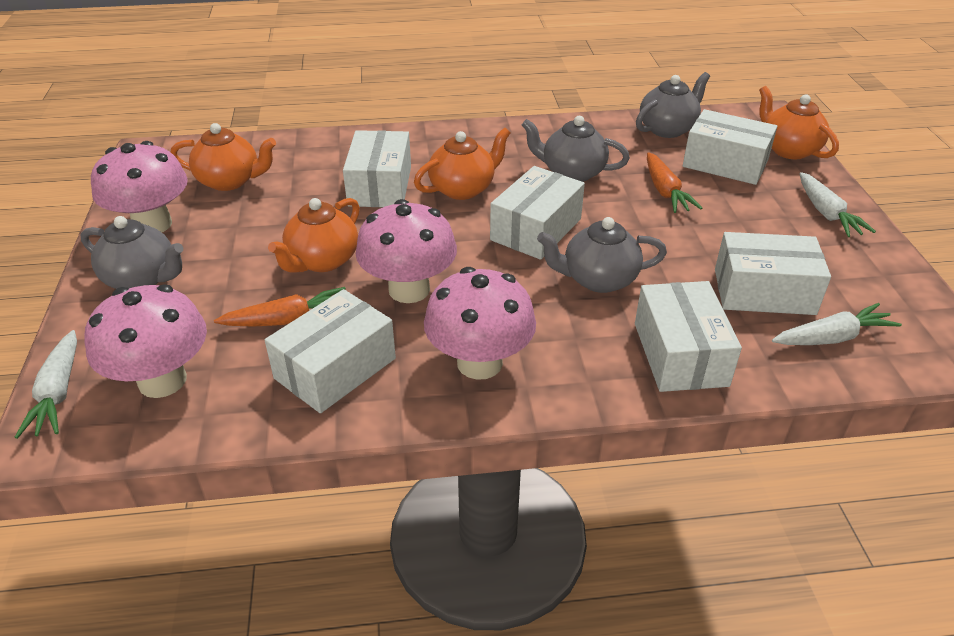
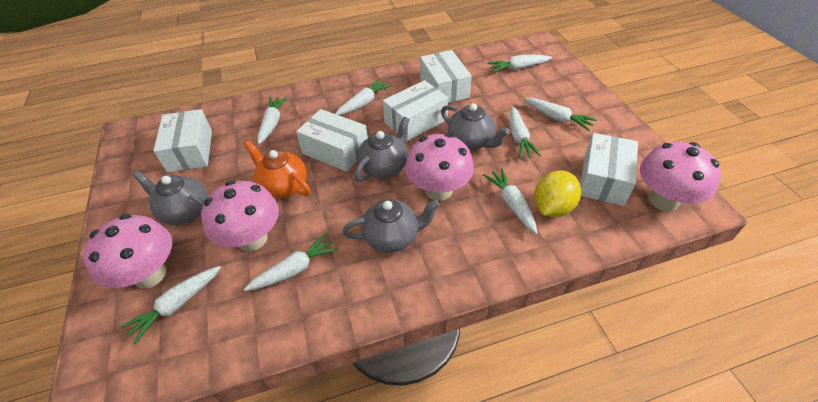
orange carrot: [214,287,346,327] [647,152,702,213] = 2 -> none = 0
orange teapot: [171,123,276,191] [268,198,360,273] [414,128,510,200] [759,86,839,159] = 4 -> [244,141,310,198] = 1
white box: [265,289,396,413] [343,130,411,207] [490,166,585,260] [635,281,742,392] [683,109,777,185] [715,232,831,315] = 6 -> [153,109,212,173] [296,109,368,172] [383,80,448,141] [420,50,472,103] [580,133,638,206] = 5
white carrot: [15,330,77,439] [772,303,902,345] [800,172,876,237] = 3 -> [120,266,221,344] [244,233,338,291] [257,97,288,144] [335,78,392,115] [483,168,538,234] [488,55,552,73] [510,106,541,158] [525,98,597,131] = 8
yellow lemon: none = 0 -> [534,170,581,217] = 1

